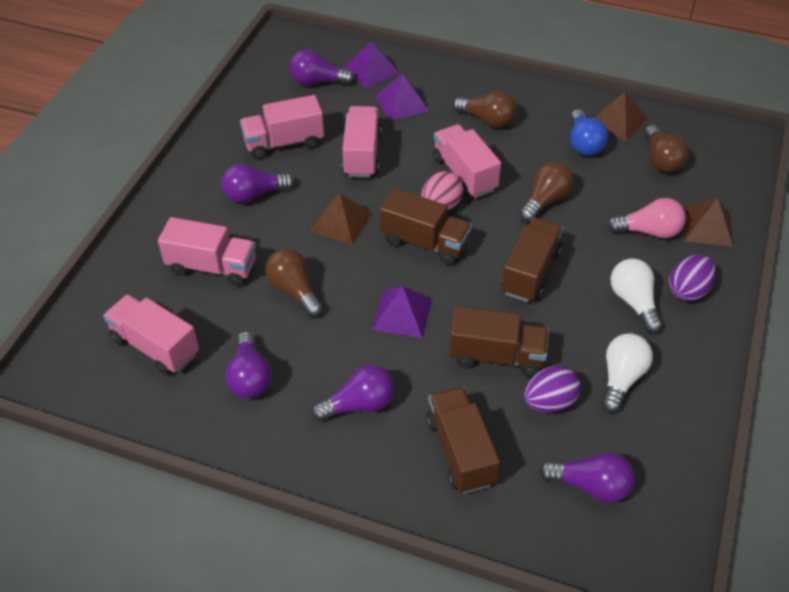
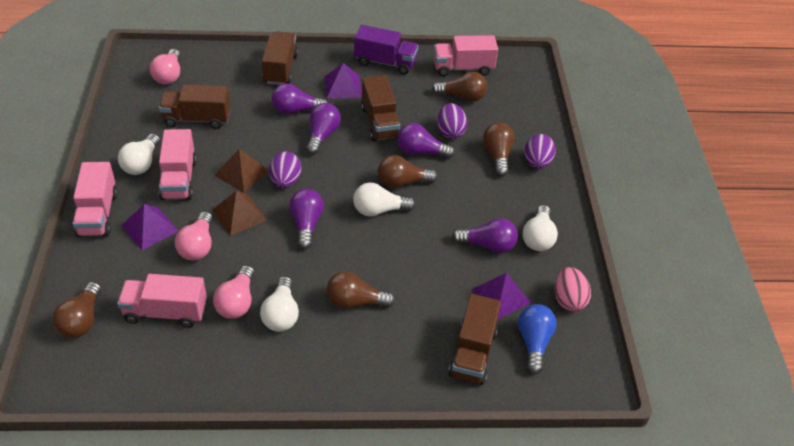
brown light bulb: [265,248,323,317] [453,91,517,128] [519,161,574,222] [644,125,689,173] = 4 -> [53,282,101,338] [326,271,396,309] [378,155,438,188] [432,72,487,102] [483,122,515,176] = 5
brown pyramid: [310,193,372,245] [595,92,648,141] [683,198,733,247] = 3 -> [212,191,267,236] [214,149,269,192] = 2
pink light bulb: [607,198,686,238] = 1 -> [150,49,180,85] [175,212,213,261] [213,265,255,319] = 3
pink truck: [103,294,199,375] [158,217,256,286] [240,95,324,159] [342,106,381,177] [433,124,501,198] = 5 -> [72,162,118,237] [117,274,207,328] [159,129,197,200] [434,35,498,77] = 4
purple egg: [524,366,581,413] [669,255,716,302] = 2 -> [269,151,301,188] [437,103,467,139] [525,134,556,169] = 3
purple truck: none = 0 -> [354,25,418,75] = 1
white light bulb: [601,333,653,413] [611,258,663,333] = 2 -> [118,134,160,175] [260,276,299,332] [353,183,416,217] [522,205,558,251] = 4

